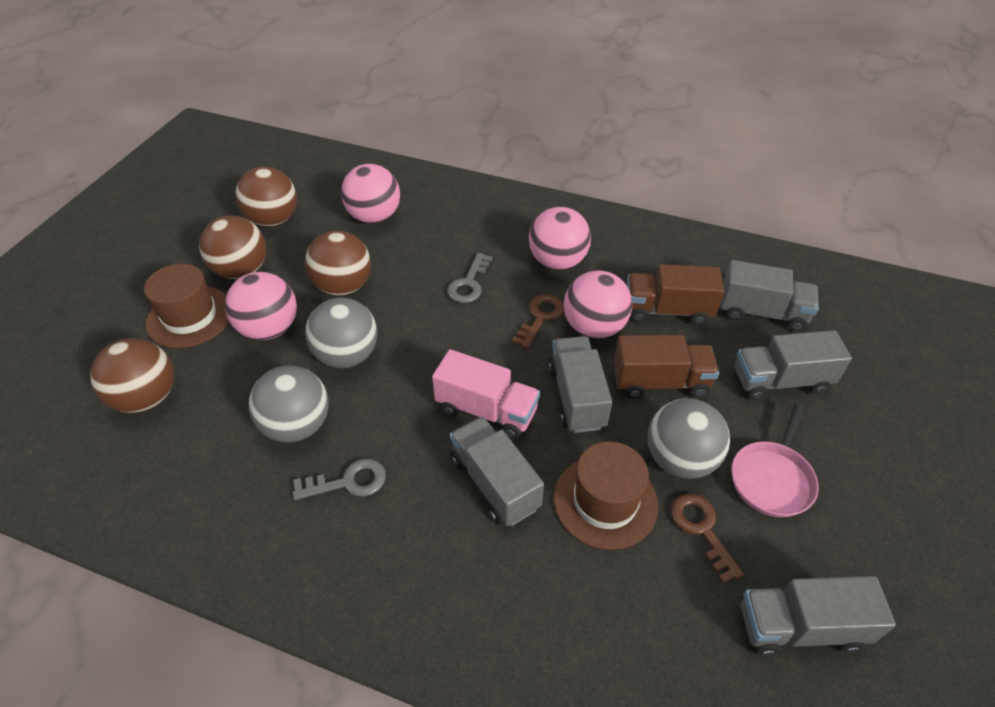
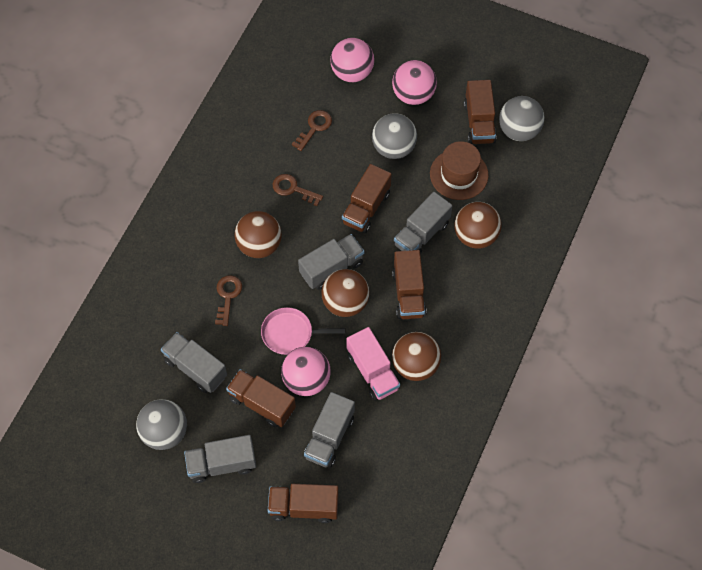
brown hat: [144,264,229,348] [554,441,658,550] = 2 -> [430,141,489,200] = 1
brown key: [512,294,564,349] [671,494,744,583] = 2 -> [215,275,242,326] [272,174,323,206] [292,110,332,151] = 3
brown truck: [614,335,719,399] [627,264,724,325] = 2 -> [226,369,296,428] [268,484,339,523] [342,164,392,233] [392,250,427,319] [464,80,497,144] = 5
grey key: [293,459,386,500] [447,253,493,303] = 2 -> none = 0
pink ball: [225,272,297,340] [341,164,400,223] [529,207,591,270] [564,270,632,339] = 4 -> [281,347,331,396] [330,38,374,82] [392,60,437,105] = 3

